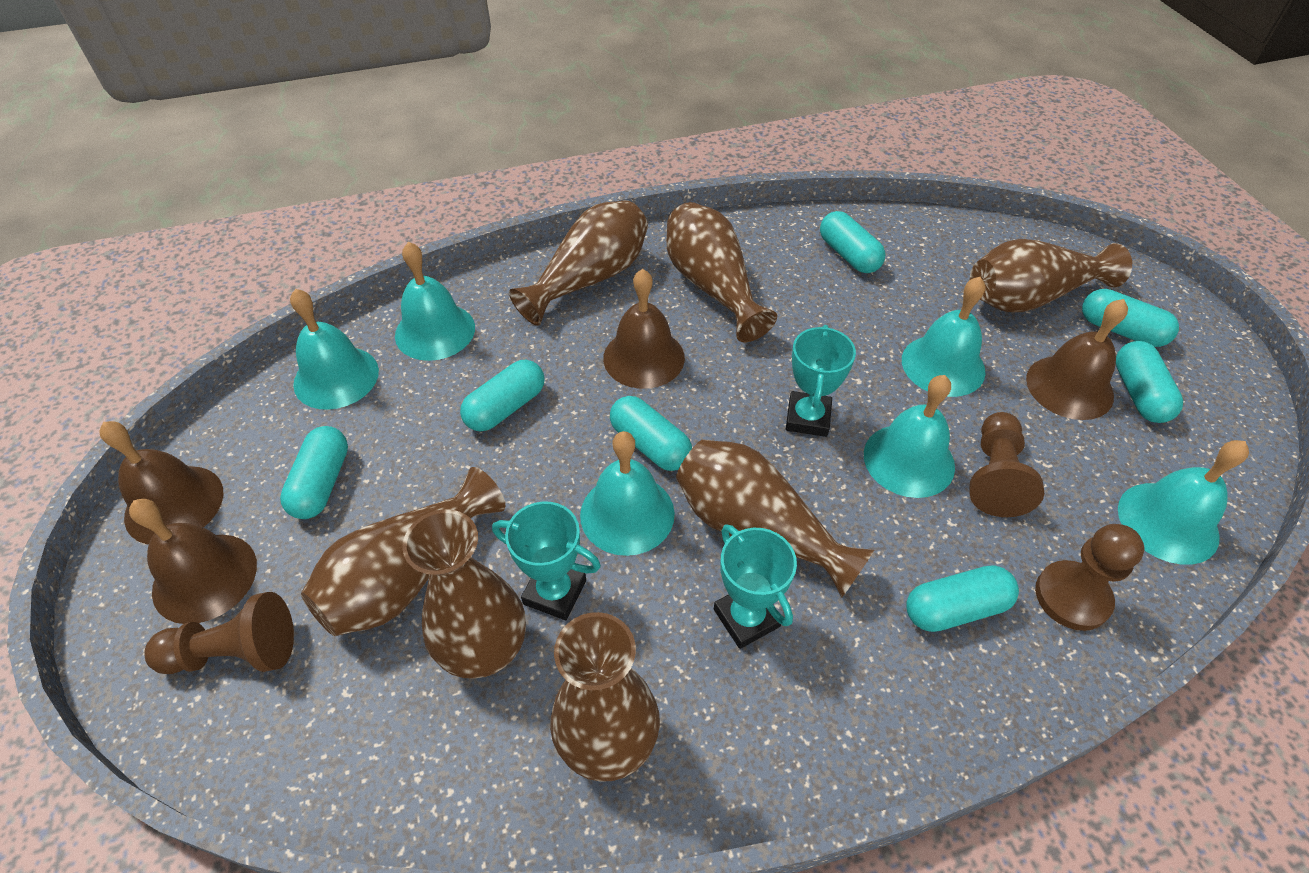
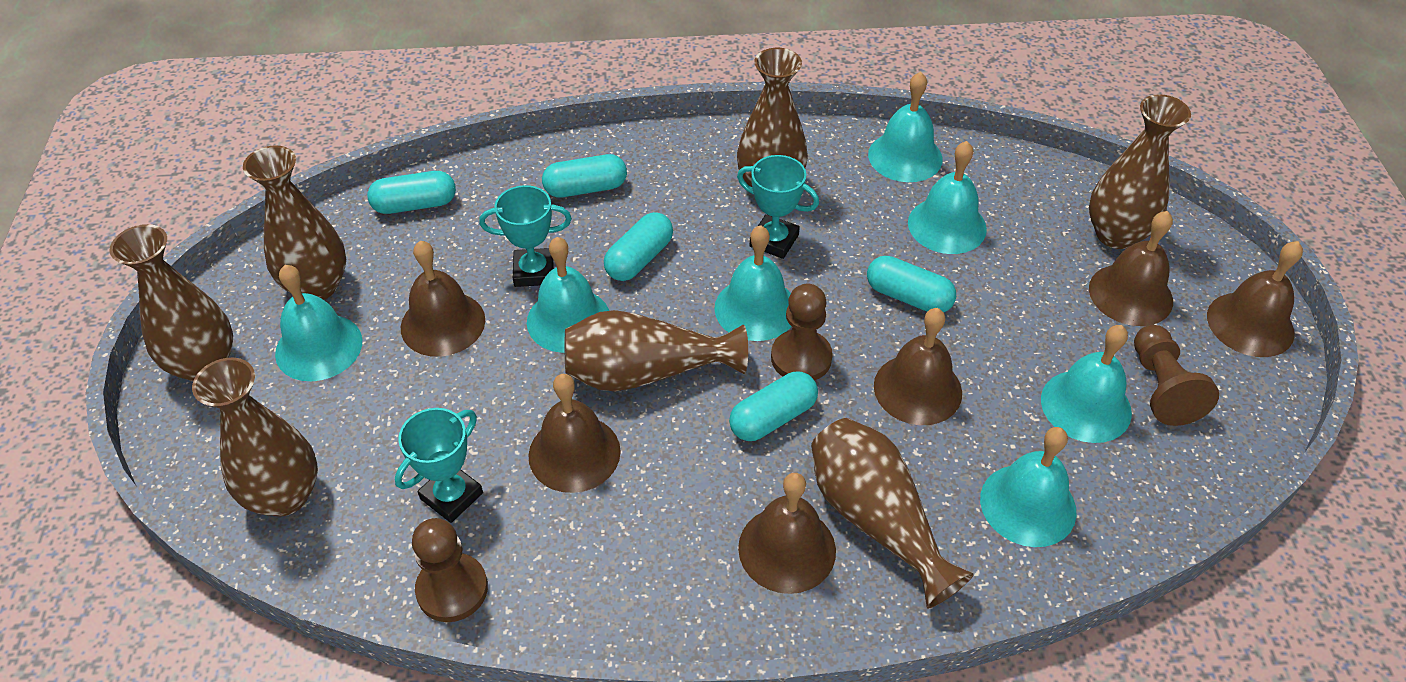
brown bell: [99,421,223,545] [129,499,257,624] [603,269,685,389] [1026,299,1128,420] = 4 -> [401,241,485,357] [528,374,621,493] [738,473,836,594] [874,308,962,425] [1089,211,1173,326] [1207,241,1303,357] = 6
turquoise bell: [290,289,379,410] [395,242,475,361] [580,431,675,556] [864,375,955,498] [902,277,986,397] [1118,440,1249,565] = 6 -> [275,265,362,381] [527,237,609,353] [714,225,792,341] [868,72,942,182] [908,141,987,254] [980,427,1077,547] [1041,325,1132,443] = 7
turquoise capsule: [280,426,348,519] [460,360,544,431] [610,396,692,471] [820,211,886,273] [906,565,1019,632] [1082,289,1179,347] [1116,341,1183,423] = 7 -> [367,171,456,214] [542,154,627,198] [604,212,673,281] [729,372,818,441] [867,256,956,312] = 5

